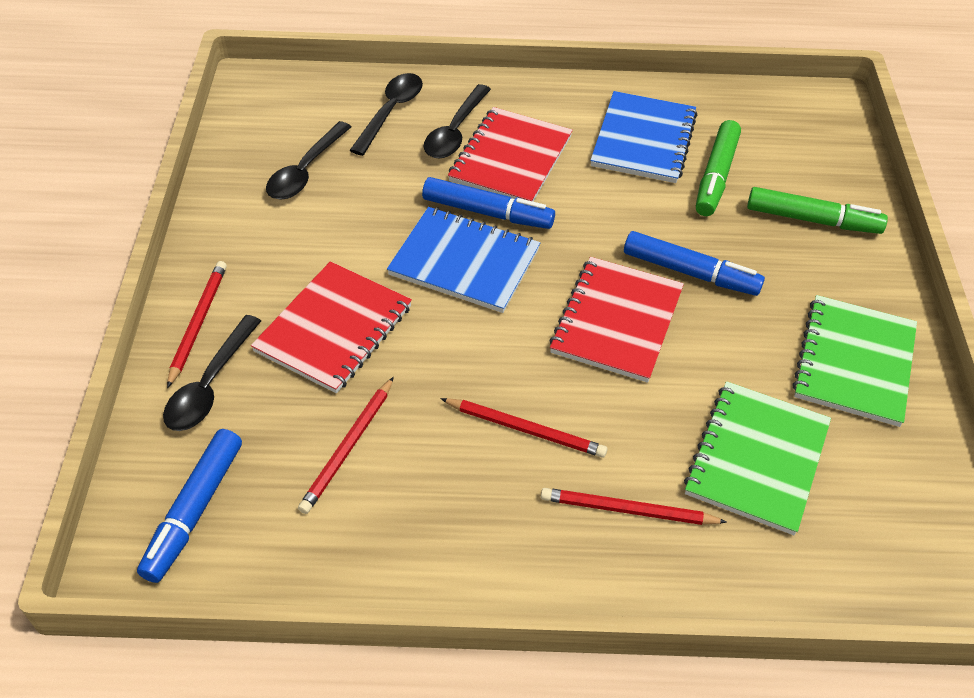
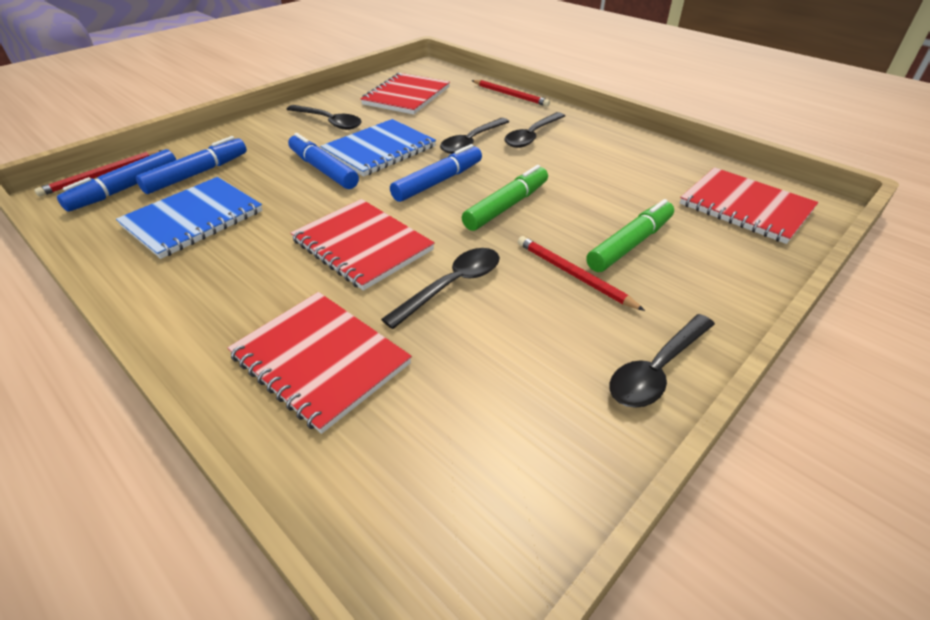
black spoon: [163,315,261,431] [266,121,351,200] [350,73,423,156] [424,84,491,158] = 4 -> [286,105,362,130] [381,248,500,329] [440,118,510,154] [504,112,565,148] [609,314,715,408] = 5
blue marker: [137,429,242,583] [422,177,555,229] [624,231,765,296] = 3 -> [57,149,176,212] [136,136,247,194] [288,133,359,189] [390,144,482,202] = 4
green notebook: [684,381,831,535] [792,295,917,427] = 2 -> none = 0
red notebook: [251,261,412,393] [448,107,573,201] [549,257,684,383] = 3 -> [228,292,412,434] [291,199,435,291] [361,73,450,115] [680,167,818,244] = 4
red pencil: [167,261,227,388] [298,377,394,514] [440,398,607,458] [541,488,727,525] = 4 -> [34,150,162,197] [472,80,550,106] [518,236,645,311] = 3

